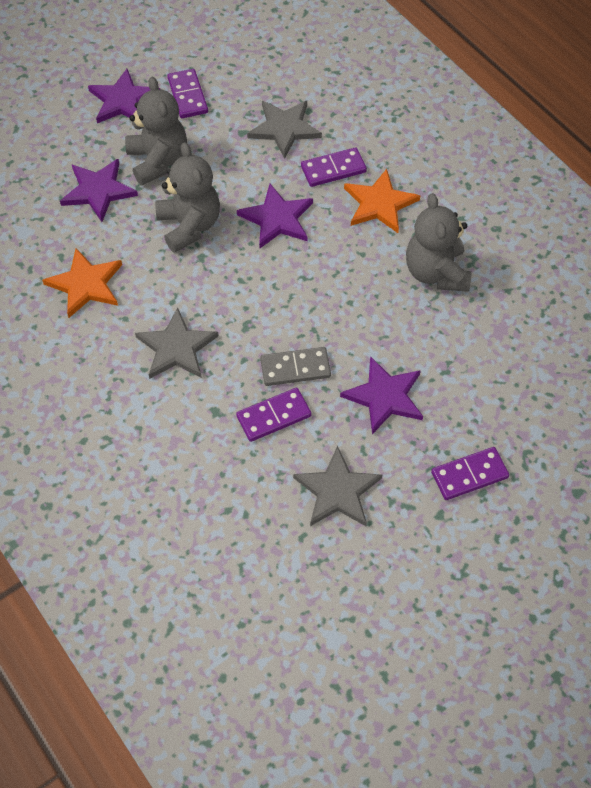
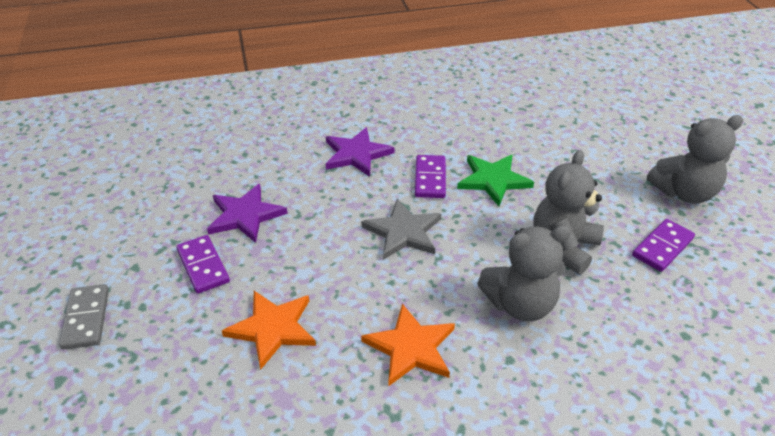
green star: none = 0 -> [457,155,534,206] = 1
grey star: [135,307,219,379] [247,101,322,159] [293,446,382,526] = 3 -> [361,199,441,260] = 1
purple domino: [167,69,208,118] [236,388,311,442] [301,147,367,187] [431,447,509,500] = 4 -> [176,235,230,294] [415,155,446,198] [632,219,695,272] = 3
purple star: [60,159,138,222] [88,69,160,123] [237,184,313,248] [340,356,423,434] = 4 -> [207,184,287,243] [326,127,395,177] = 2

